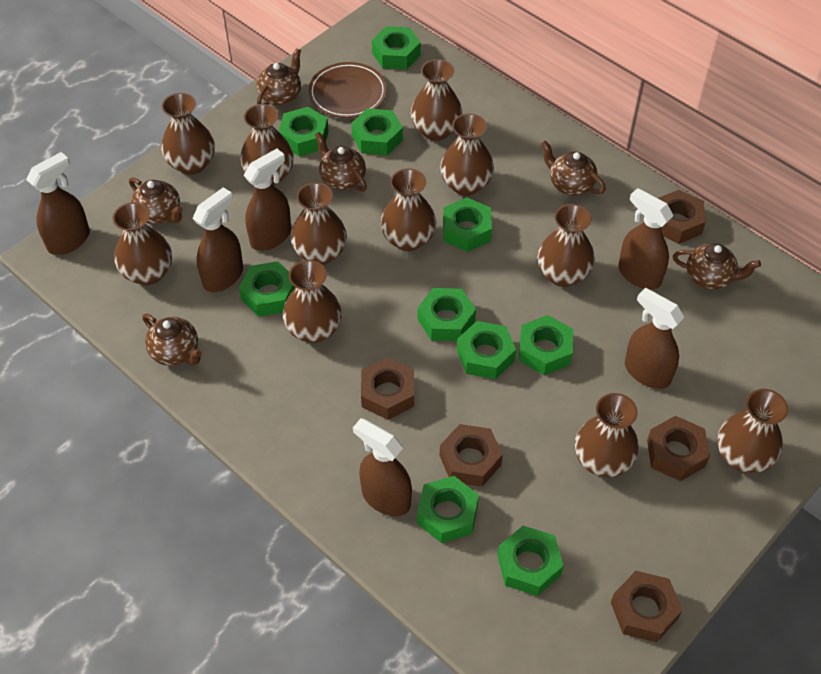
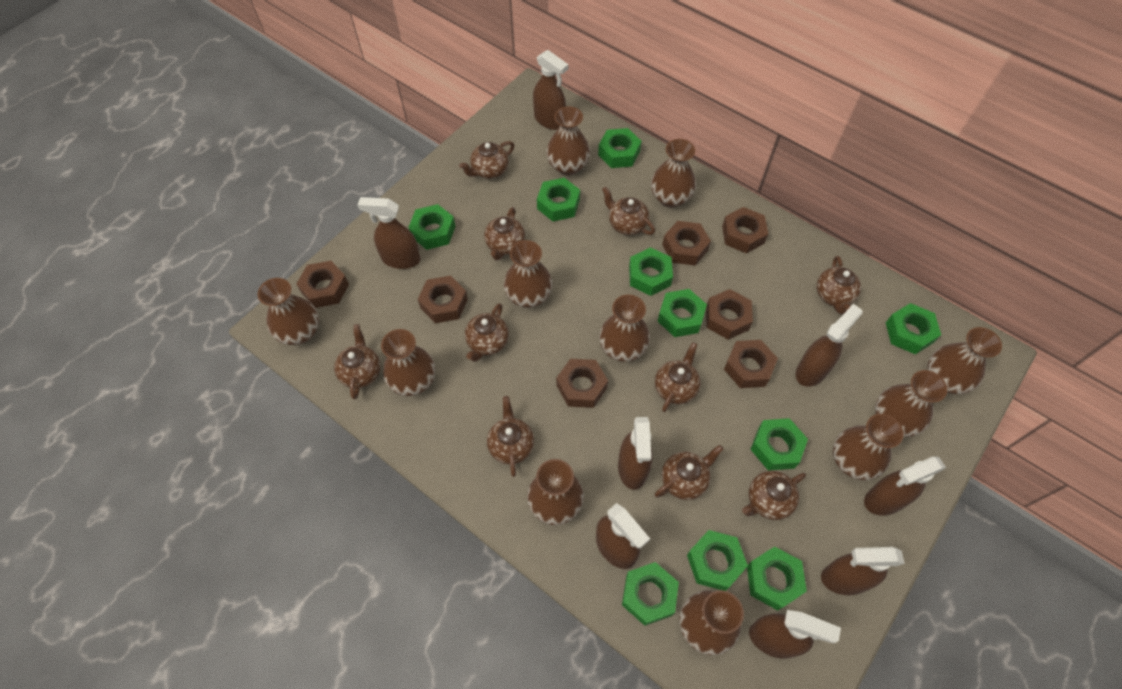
brown nut: [361,357,414,420] [440,424,503,487] [611,571,682,642] [647,416,710,481] [658,190,706,244] = 5 -> [296,261,349,308] [418,276,468,323] [556,359,608,408] [662,221,711,265] [706,289,753,339] [722,207,768,254] [724,340,778,388] = 7
brown plate: [308,62,387,118] = 1 -> none = 0
brown spray bottle: [26,152,90,255] [192,187,243,292] [244,148,291,251] [353,418,412,516] [618,188,673,289] [625,288,684,389] = 6 -> [358,197,420,269] [533,50,568,130] [596,503,650,569] [618,417,652,490] [749,610,841,659] [796,304,863,387] [821,547,905,595] [864,456,946,516] = 8
brown teapot: [129,177,183,224] [142,314,202,366] [257,48,301,105] [315,132,367,192] [541,140,606,196] [673,243,761,290] = 6 -> [334,324,380,399] [459,141,514,179] [465,303,509,362] [484,207,525,261] [487,396,534,477] [602,186,655,235] [655,342,701,412] [655,445,723,500] [742,471,806,520] [817,256,861,314] = 10

